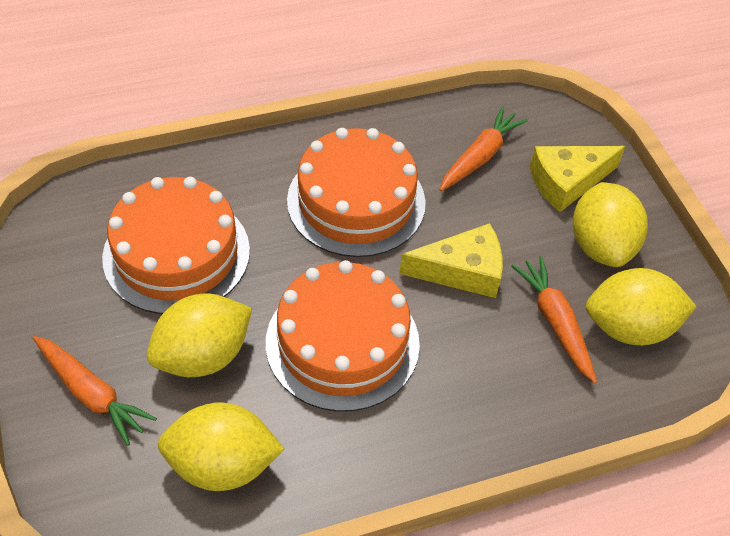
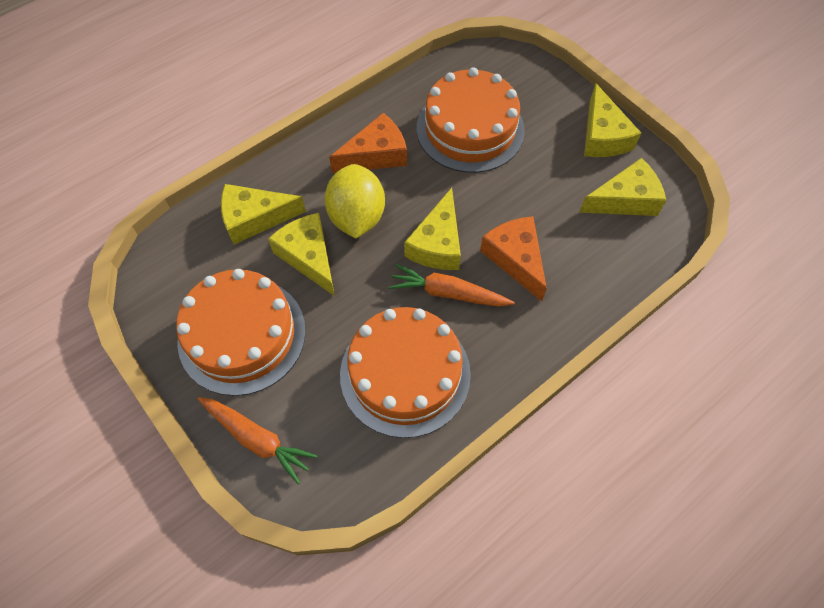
orange carrot: [33,336,157,446] [440,106,528,191] [511,256,597,384] = 3 -> [198,397,318,484] [389,264,515,307] = 2
orange cheese: none = 0 -> [329,113,407,173] [480,216,547,301] = 2
yellow cheese: [399,223,503,298] [530,146,626,212] = 2 -> [221,184,306,245] [268,213,335,296] [404,188,461,270] [579,158,666,216] [584,83,641,157] = 5
yellow lemon: [147,294,252,377] [158,402,285,491] [573,182,648,267] [586,268,697,345] = 4 -> [324,164,385,239] = 1

